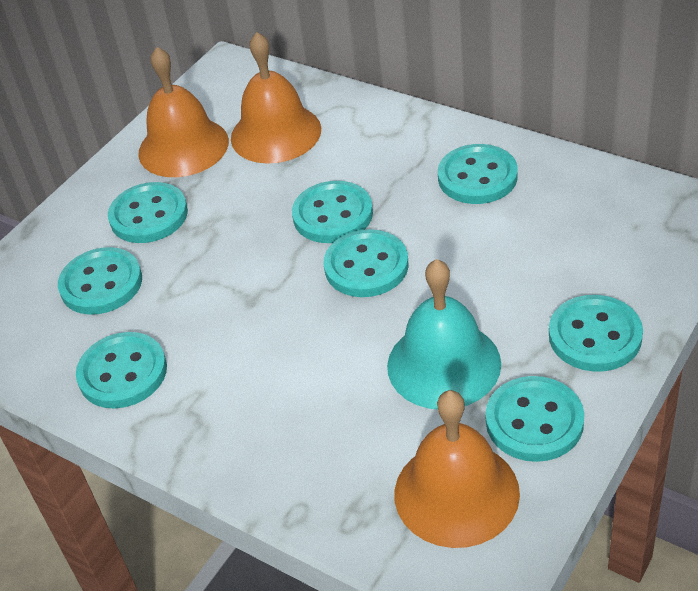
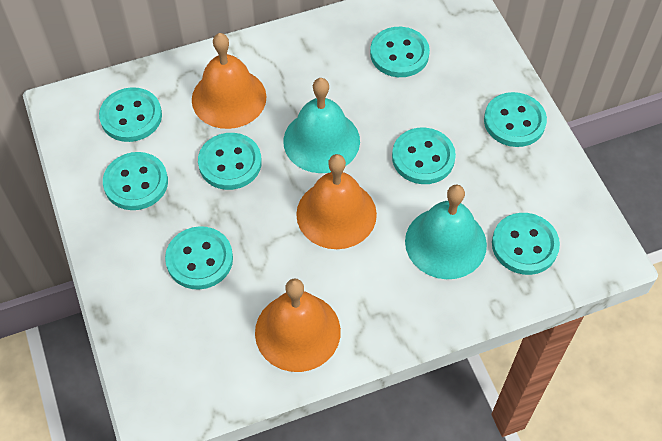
turquoise bell: [387,259,501,410] = 1 -> [283,78,360,173] [405,184,487,279] = 2

